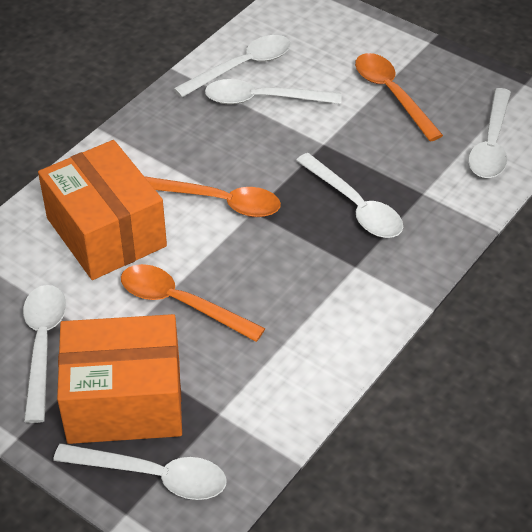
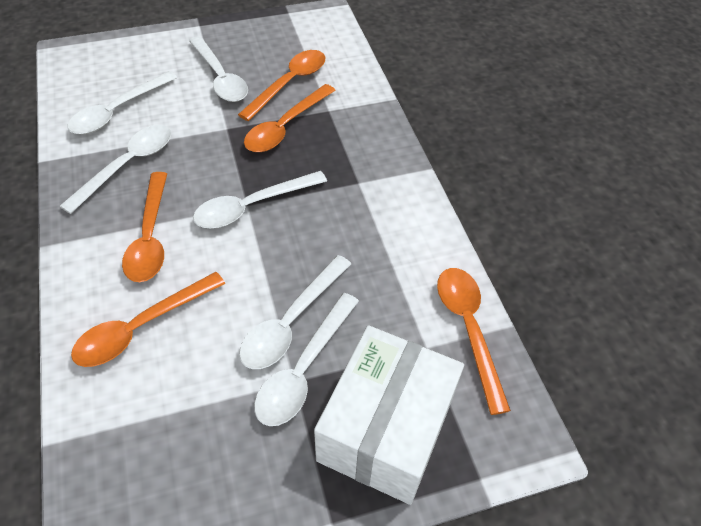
orange box: [38,140,167,280] [57,314,182,444] = 2 -> none = 0
orange spoon: [121,264,265,342] [144,176,281,217] [355,53,443,142] = 3 -> [71,272,225,367] [122,172,167,282] [238,50,325,121] [244,84,336,152] [437,268,511,415] = 5
white box: none = 0 -> [314,325,464,505] = 1

